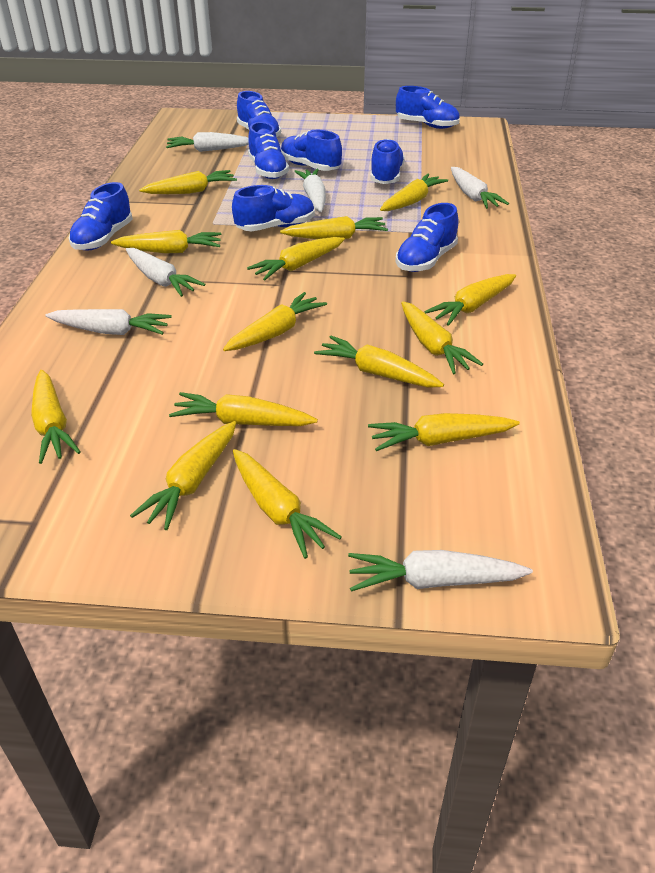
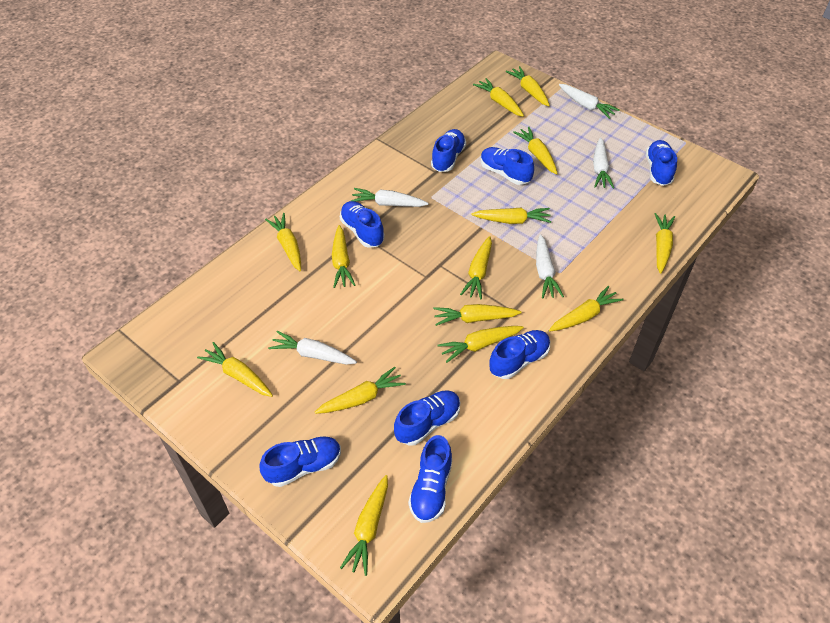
white carrot: [45,309,172,335] [126,248,205,297] [166,132,249,152] [294,169,326,212] [348,550,533,592] [451,167,509,209] = 6 -> [268,331,357,365] [351,188,429,207] [536,234,564,298] [559,84,620,119] [593,137,614,189] = 5

